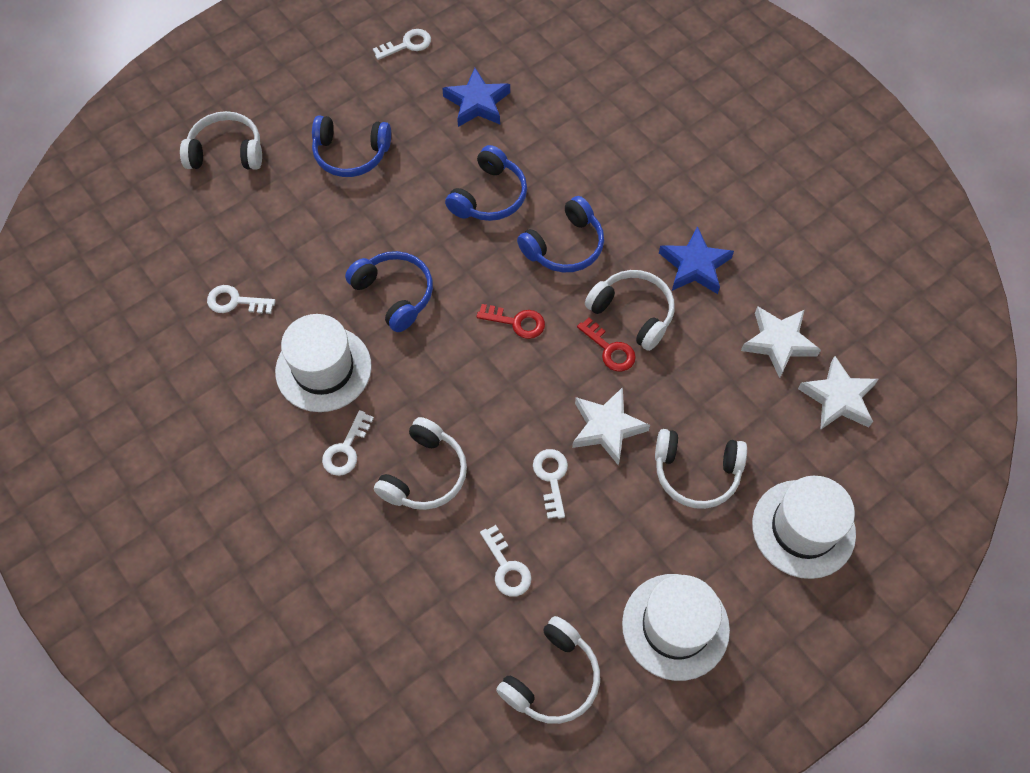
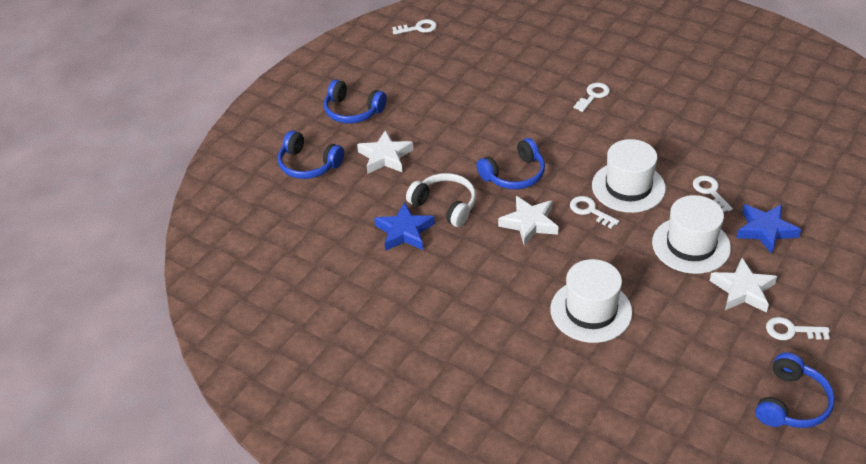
red key: [477,304,545,339] [577,317,636,372] = 2 -> none = 0
white headphones: [180,111,262,170] [374,417,467,510] [496,616,600,724] [585,270,675,351] [655,429,747,509] = 5 -> [406,173,476,227] = 1

